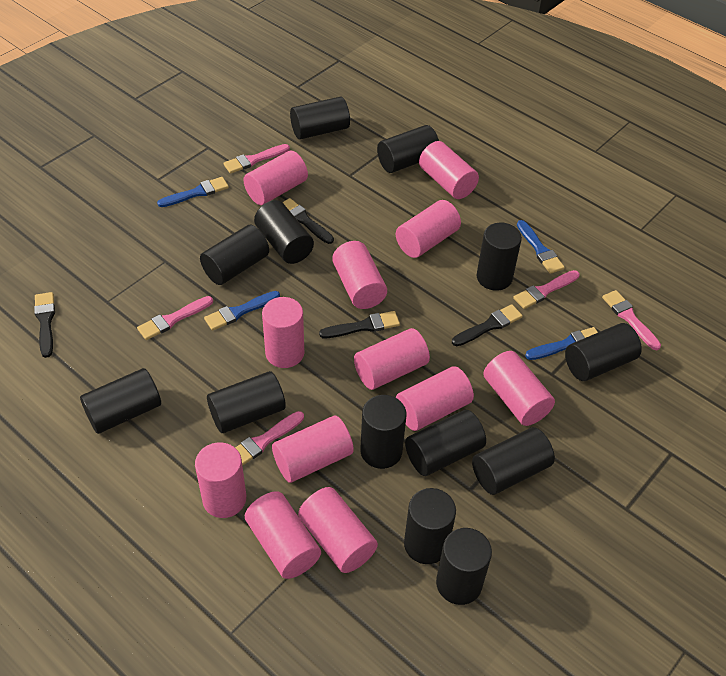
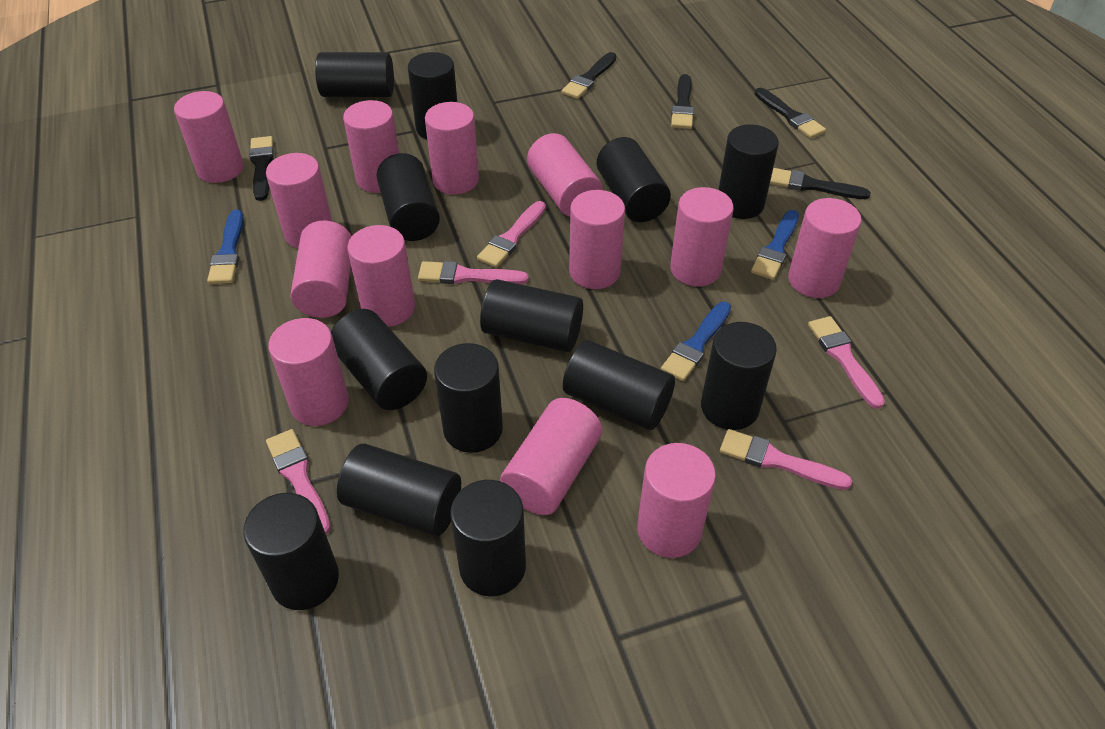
black brush: [34,292,55,358] [282,198,334,244] [319,311,400,338] [452,304,523,346] = 4 -> [249,136,274,201] [561,52,617,99] [671,74,694,129] [755,88,826,139] [770,168,871,199] = 5
blue brush: [157,177,229,207] [204,291,280,331] [517,220,565,274] [525,327,598,360] = 4 -> [207,209,244,284] [661,302,731,381] [751,210,799,280] = 3
pink cylinder: [195,442,246,518] [244,151,308,205] [245,491,321,579] [262,297,304,368] [272,416,354,483] [298,487,378,573] [332,241,387,309] [354,328,430,390] [396,200,461,258] [396,366,474,431] [419,141,479,199] [483,351,555,426] = 12 -> [174,91,244,183] [266,153,332,249] [268,318,349,426] [291,221,352,318] [343,100,399,193] [347,225,415,327] [425,102,479,195] [500,398,602,515] [527,133,603,217] [569,190,625,289] [637,443,716,558] [670,187,734,286] [788,198,861,298] = 13

